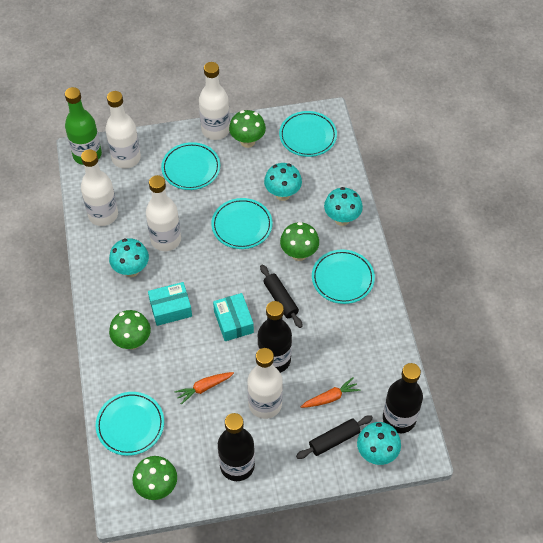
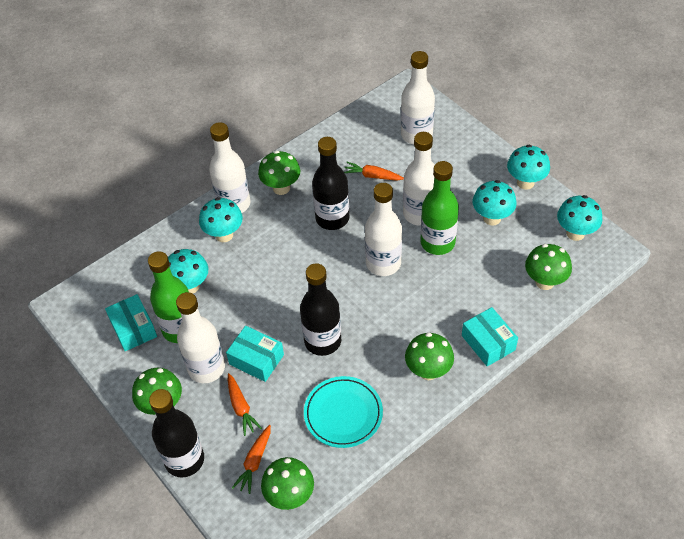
black rolling pin: [260,265,303,328] [296,415,373,459] = 2 -> none = 0
green bottle: [65,87,102,165] = 1 -> [148,251,189,343] [420,161,459,255] = 2
green mushroom: [109,310,151,349] [132,456,177,500] [229,110,266,148] [280,222,319,261] = 4 -> [132,368,182,415] [258,151,300,195] [261,457,314,510] [405,333,454,380] [525,244,572,290] = 5
orange carrot: [174,372,234,405] [301,377,360,408] = 2 -> [228,373,262,436] [232,425,271,494] [344,162,404,181] = 3
turquoise box: [148,282,192,326] [213,293,254,341] = 2 -> [105,294,157,351] [226,326,284,382] [462,307,518,366] = 3
turquoise mushroom: [109,238,149,277] [264,163,302,201] [324,187,363,226] [357,422,401,465] = 4 -> [168,249,208,294] [199,197,243,242] [473,180,517,226] [507,145,550,190] [557,195,602,241] = 5
turquoise plate: [96,392,164,456] [161,142,220,190] [211,198,273,249] [279,111,337,157] [312,249,375,304] = 5 -> [304,376,383,448] = 1

